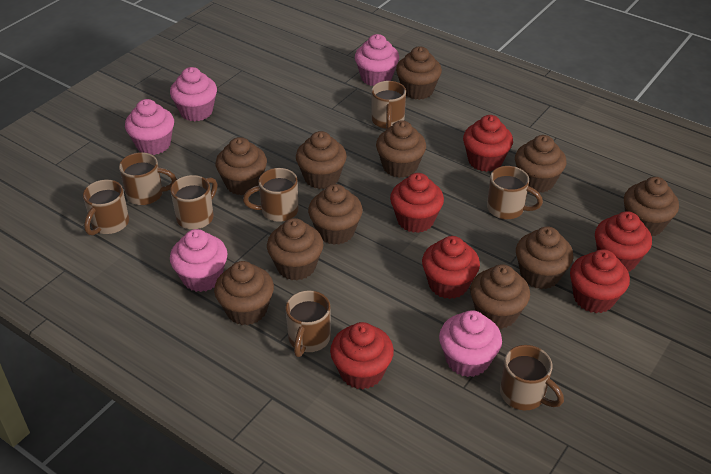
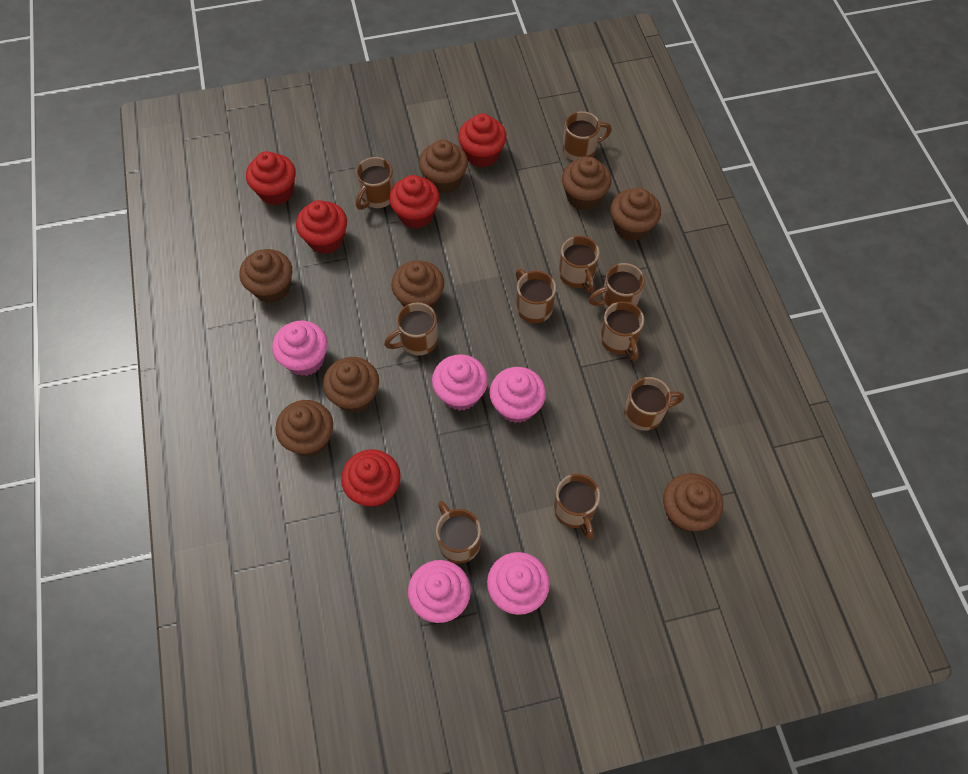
brown cupcake: [214,261,274,325] [216,137,267,195] [267,218,323,280] [296,131,347,189] [308,184,363,245] [376,120,426,178] [396,46,442,100] [470,264,530,329] [515,135,566,193] [516,226,573,289] [624,177,679,236] = 11 -> [240,249,292,303] [275,400,333,457] [323,357,379,413] [391,260,444,309] [419,140,468,194] [562,157,612,210] [610,188,661,241] [663,473,723,532] = 8
brown mug: [83,180,129,236] [119,152,177,205] [170,175,218,229] [243,168,299,222] [286,290,331,357] [372,81,406,129] [487,166,543,219] [500,345,564,410] = 8 -> [356,157,394,210] [384,302,438,356] [436,501,481,563] [516,269,556,323] [554,474,600,540] [559,236,600,293] [563,111,612,161] [589,263,645,310] [600,301,644,361] [624,377,684,431] = 10
red cupcake: [330,322,394,390] [390,173,444,233] [422,236,480,299] [463,115,513,172] [570,249,630,313] [595,211,652,271] = 6 -> [246,151,296,205] [296,200,347,254] [341,449,401,507] [389,175,440,229] [458,114,507,168] = 5

